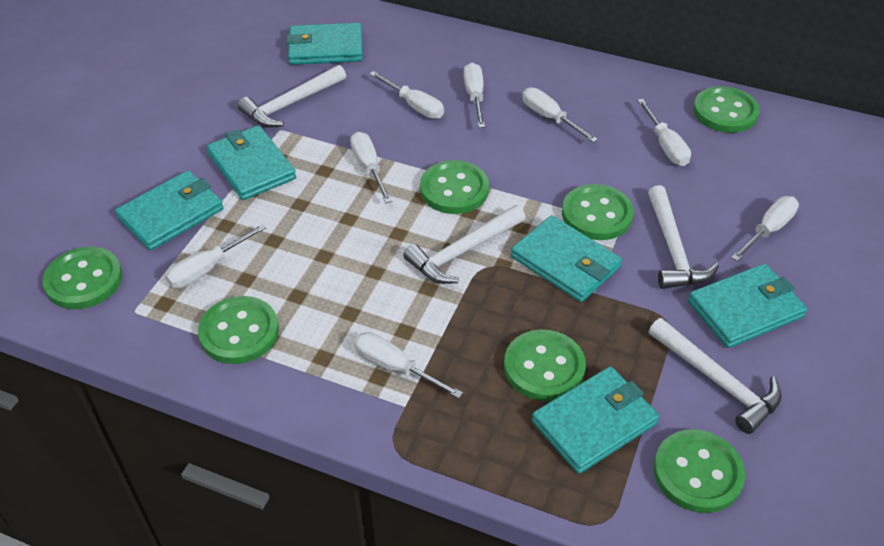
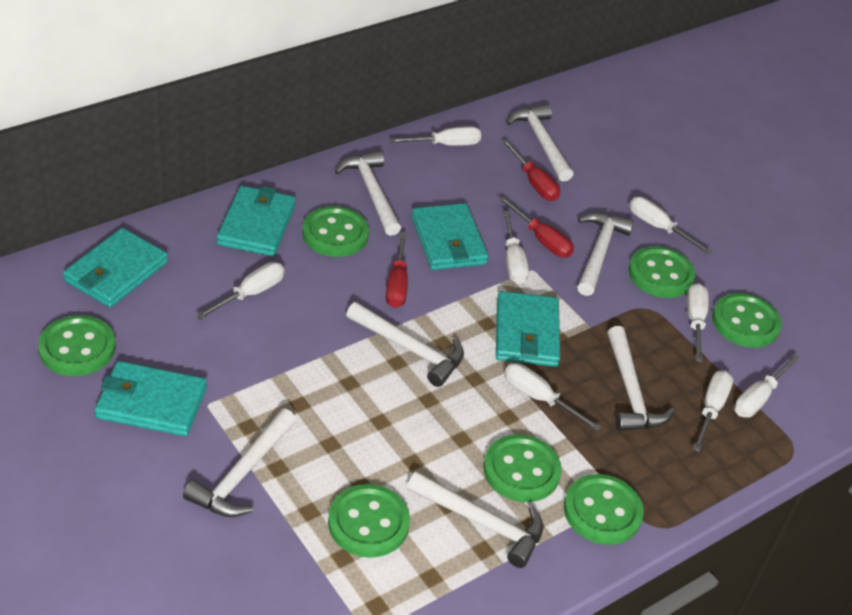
red screwdriver: none = 0 -> [386,232,408,308] [499,197,574,258] [502,140,560,201] = 3
turquoise wallet: [115,170,224,250] [207,125,296,200] [286,23,363,65] [511,215,622,302] [532,366,659,474] [688,264,807,348] = 6 -> [63,228,168,308] [95,361,207,436] [217,186,296,256] [411,203,489,270] [496,291,560,367] = 5
white hammer: [238,65,346,128] [403,205,526,284] [648,185,719,289] [649,318,782,434] = 4 -> [183,409,296,517] [335,151,401,236] [346,302,464,387] [407,471,543,568] [507,104,573,182] [577,212,634,296] [607,326,675,431] = 7

